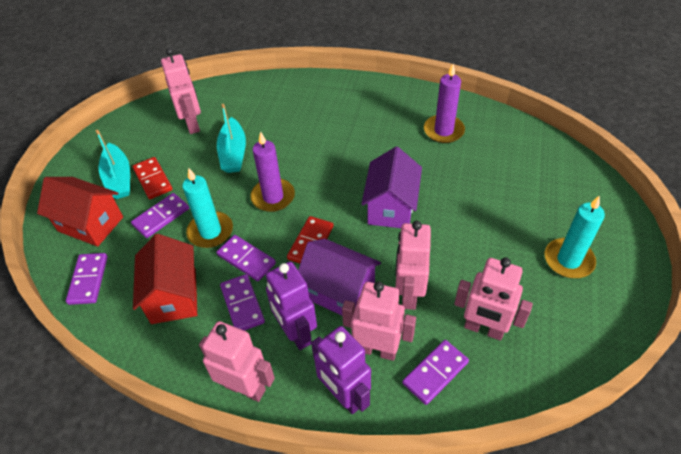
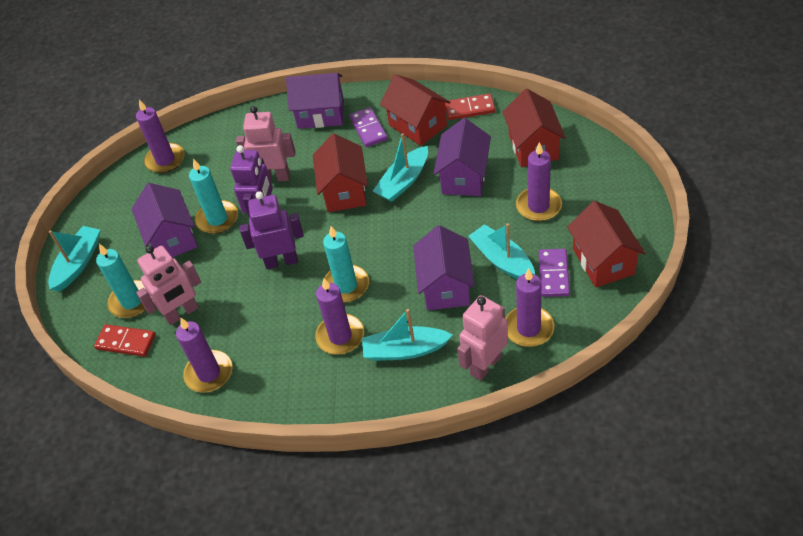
pink robot: [161,48,201,134] [199,321,275,402] [342,281,416,361] [395,221,431,310] [454,257,533,341] = 5 -> [136,245,201,325] [236,106,296,181] [457,295,508,381] = 3
purple candle: [250,131,295,212] [424,64,465,143] = 2 -> [136,99,185,173] [176,318,232,393] [315,278,364,355] [505,268,554,347] [516,142,562,221] = 5
purple domino: [66,253,108,305] [131,193,189,238] [217,235,276,281] [220,274,265,331] [402,340,469,405] = 5 -> [349,107,388,147] [539,249,570,297] = 2
purple house: [298,239,381,315] [361,147,422,228] = 2 -> [132,183,198,257] [286,73,344,129] [413,225,475,310] [434,118,491,196] = 4
red house: [37,177,123,247] [133,234,197,324] = 2 -> [313,134,368,212] [380,74,451,146] [503,89,566,167] [567,201,645,288] = 4
turquoise boat: [96,130,130,199] [217,104,246,173] = 2 -> [48,226,100,292] [362,309,452,361] [373,133,428,202] [469,223,535,279] = 4
turquoise candle: [182,168,233,248] [545,196,605,278] = 2 -> [96,244,145,318] [189,159,238,234] [323,226,369,303] = 3

